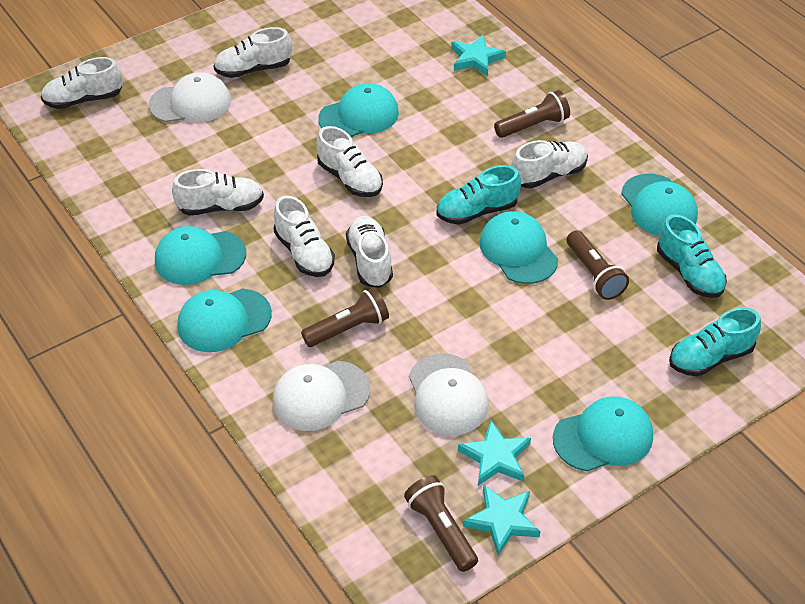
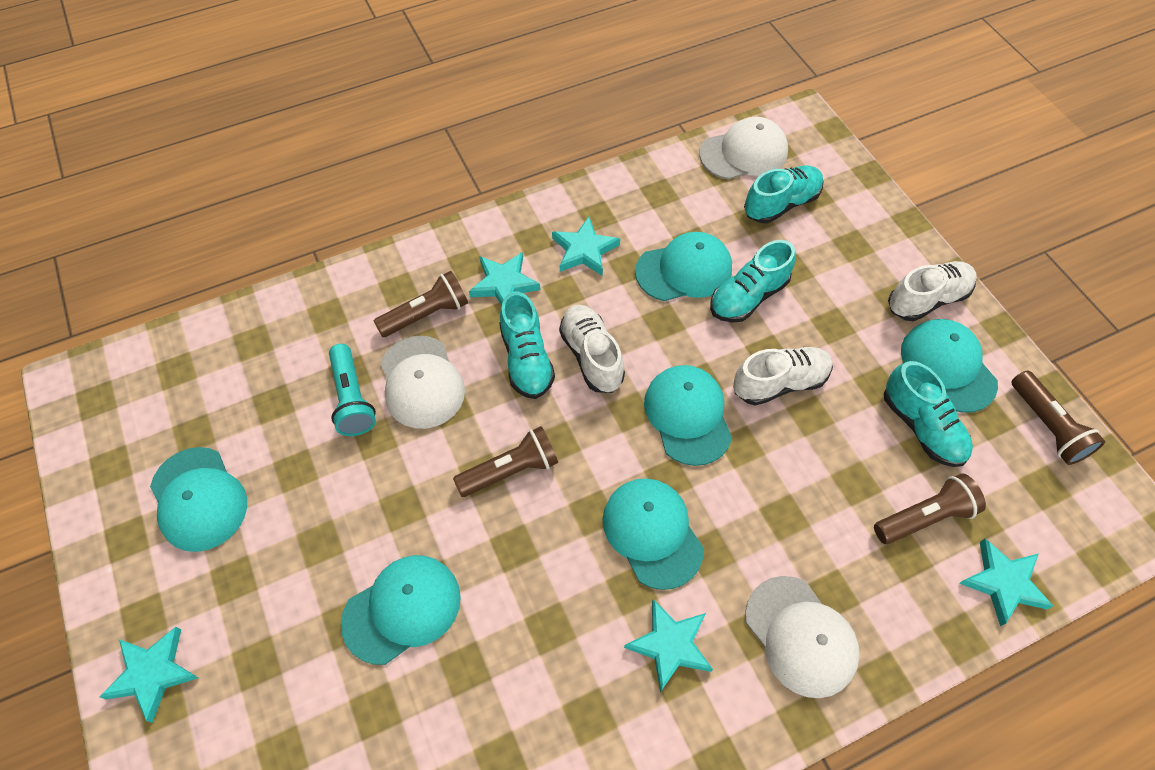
turquoise flashlight: none = 0 -> [329,344,376,436] = 1
turquoise shoe: [437,165,521,225] [657,214,727,298] [669,307,761,377] = 3 -> [499,292,555,399] [710,240,796,323] [744,165,823,224] [884,361,973,467] = 4
turquoise star: [451,35,506,76] [458,420,531,486] [463,485,541,556] = 3 -> [100,627,198,723] [469,252,540,305] [552,217,620,276] [624,599,713,692] [959,538,1053,626] = 5
white shoe: [41,57,123,109] [172,169,264,215] [213,27,292,78] [274,196,335,277] [316,126,383,197] [346,216,393,288] [512,140,588,188] = 7 -> [559,305,625,393] [733,347,833,406] [888,261,977,321] = 3

